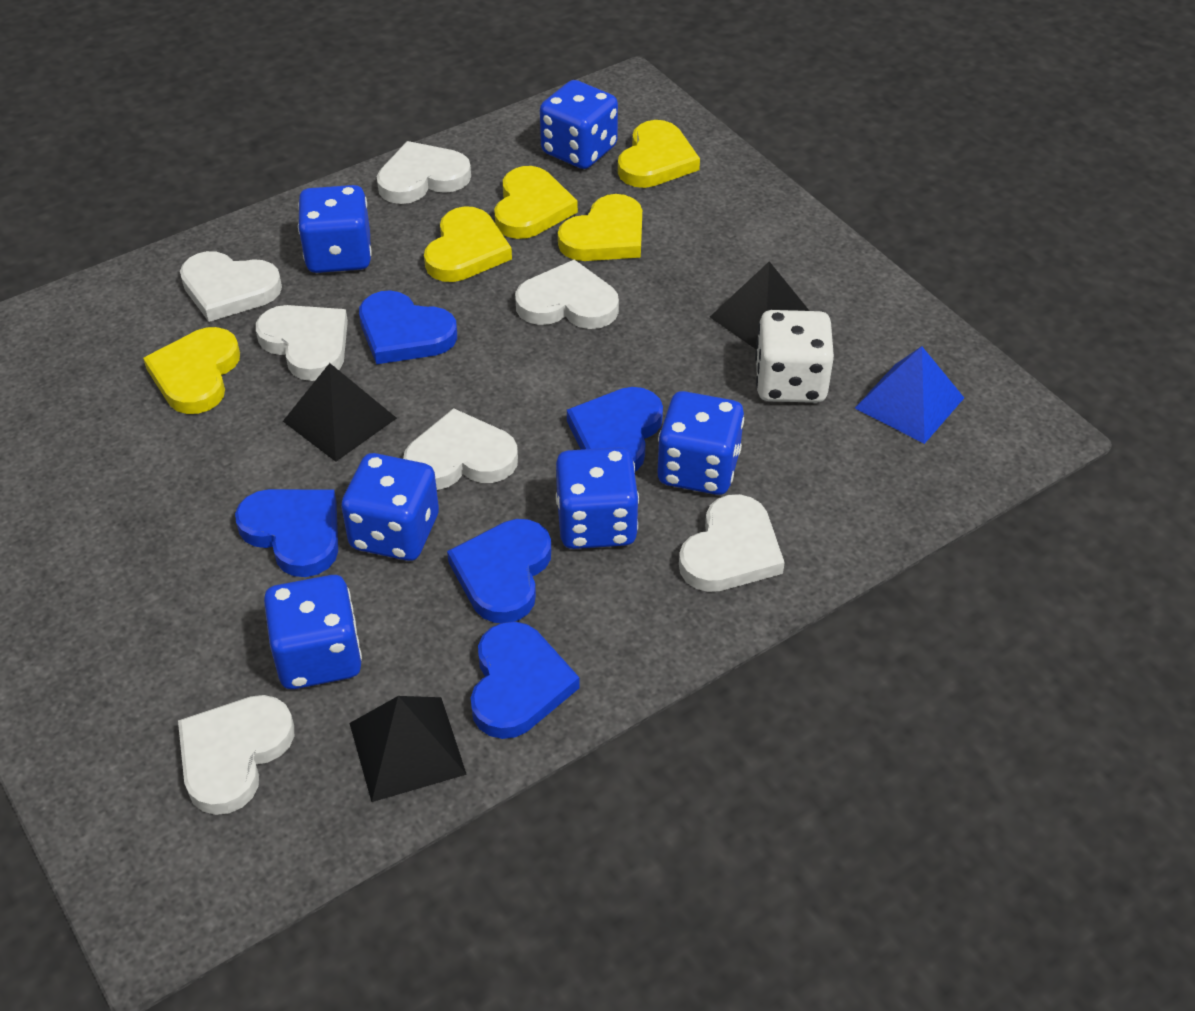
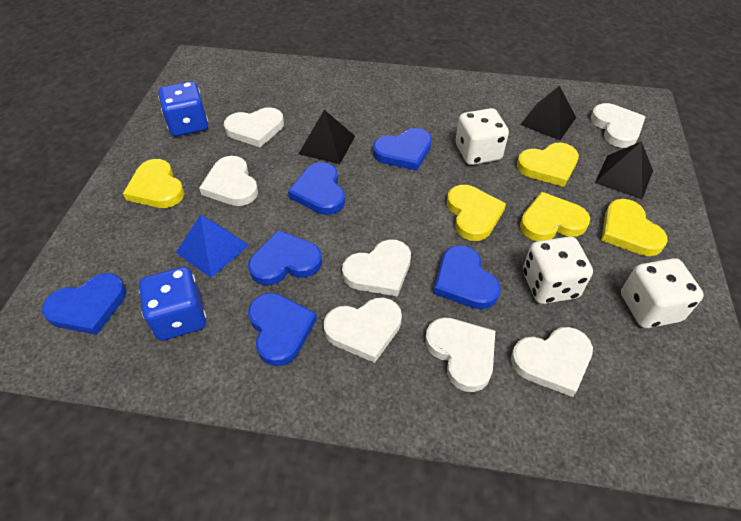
blue dice: [264,575,362,689] [298,185,372,273] [341,453,439,561] [540,80,618,169] [556,447,639,549] [658,391,744,495] = 6 -> [139,267,206,341] [158,81,208,136] = 2
blue heart: [235,489,338,577] [359,290,457,364] [447,519,551,623] [471,621,580,739] [567,387,663,472] = 5 -> [42,273,126,335] [248,230,322,285] [248,293,317,366] [288,162,345,215] [373,128,432,171] [434,245,500,309] = 6
white dice: [755,310,834,403] = 1 -> [456,108,509,165] [523,236,593,304] [621,258,704,328] = 3

